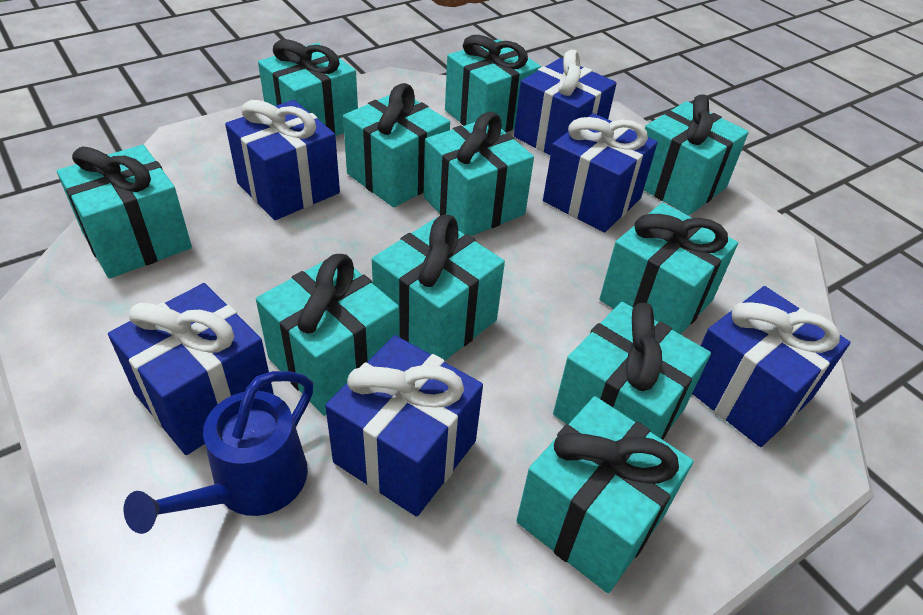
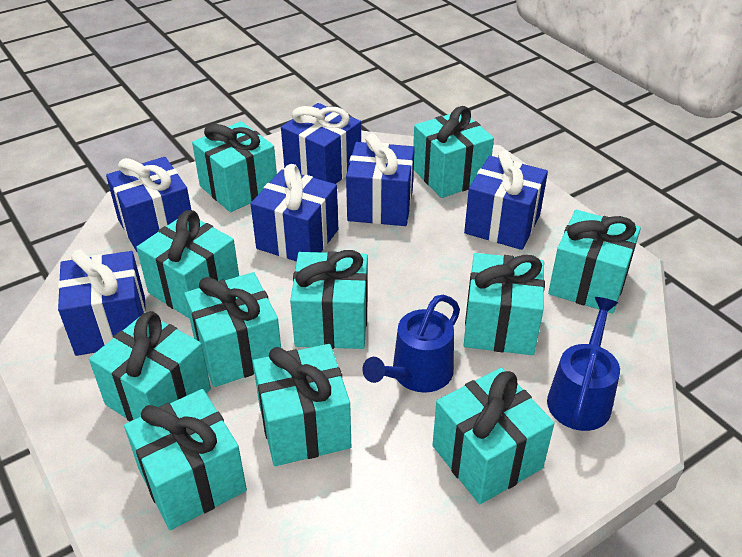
blue watering can: [123,371,313,534] = 1 -> [362,295,460,393] [547,297,620,431] = 2

